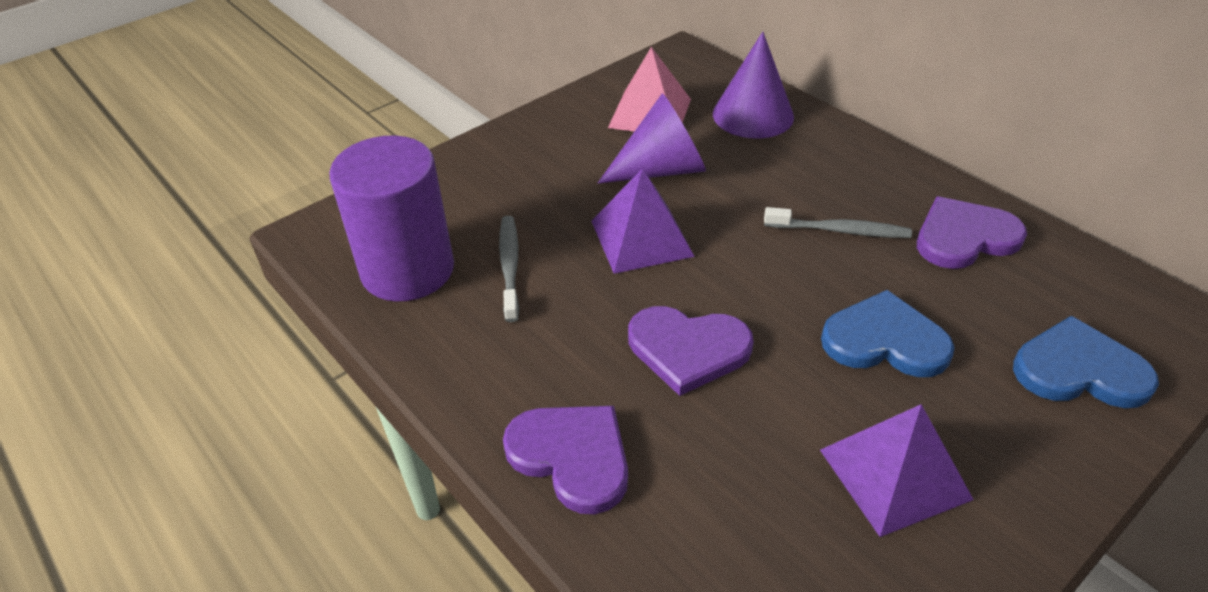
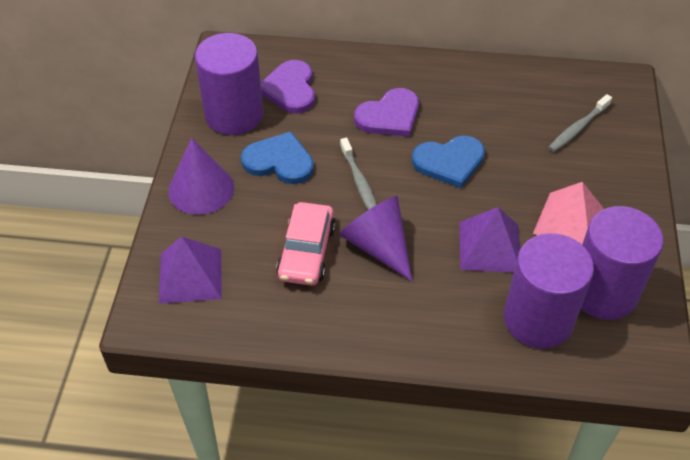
pink car: none = 0 -> [276,202,336,286] = 1
purple cylinder: [329,135,454,301] = 1 -> [195,33,263,135] [504,233,594,349] [581,206,663,320] = 3
purple heart: [503,406,628,514] [628,306,754,396] [917,197,1027,269] = 3 -> [261,60,315,113] [354,88,419,137] = 2

